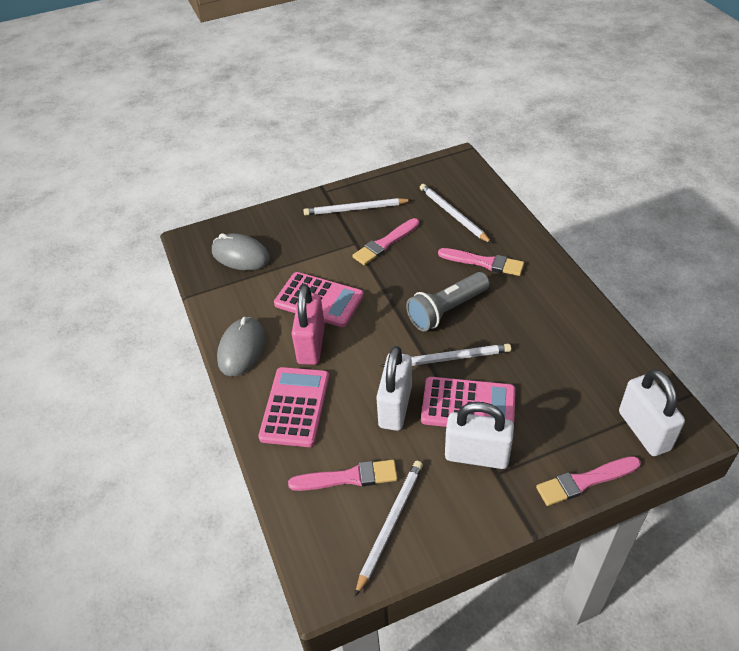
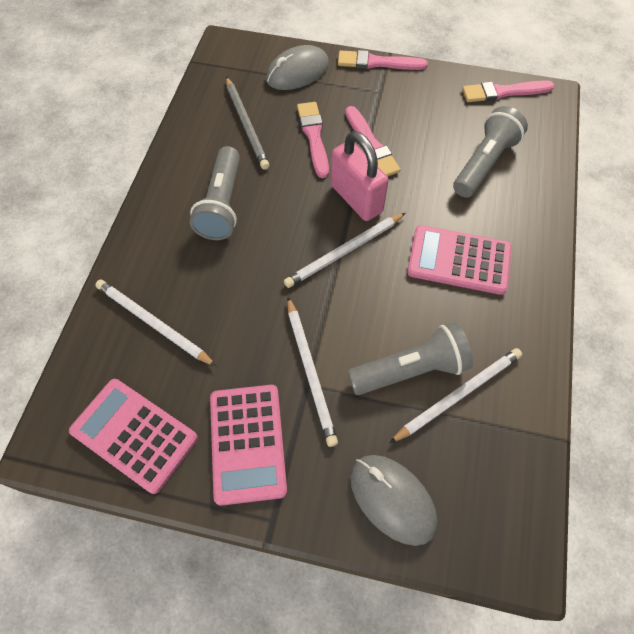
grey flashlight: [406,272,490,331] = 1 -> [190,146,240,240] [348,323,473,395] [453,106,528,198] = 3
grey pencil: none = 0 -> [226,77,269,170] = 1
white padlock: [376,346,412,431] [445,402,514,469] [619,369,685,456] = 3 -> none = 0

